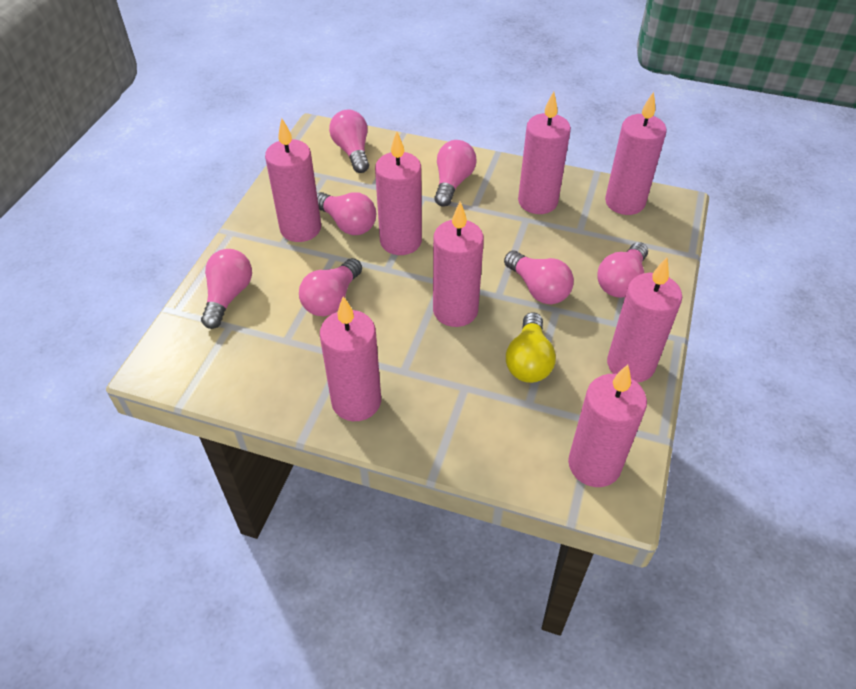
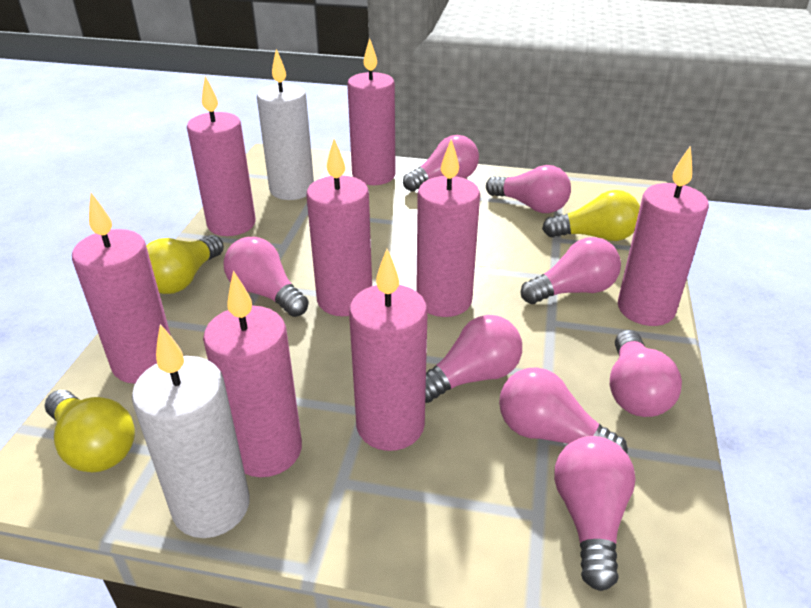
pink light bulb: [201,249,252,329] [299,258,362,316] [317,192,376,235] [329,109,369,173] [434,140,477,207] [504,250,574,304] [597,242,648,298] = 7 -> [223,237,309,317] [403,135,479,192] [425,315,522,403] [486,165,571,213] [499,367,628,453] [521,237,621,304] [554,436,636,591] [610,330,682,417] = 8
white candle: none = 0 -> [132,324,250,538] [257,49,314,200] = 2
yellow light bulb: [506,312,556,383] = 1 -> [45,390,135,472] [146,235,224,294] [542,190,640,241] = 3

